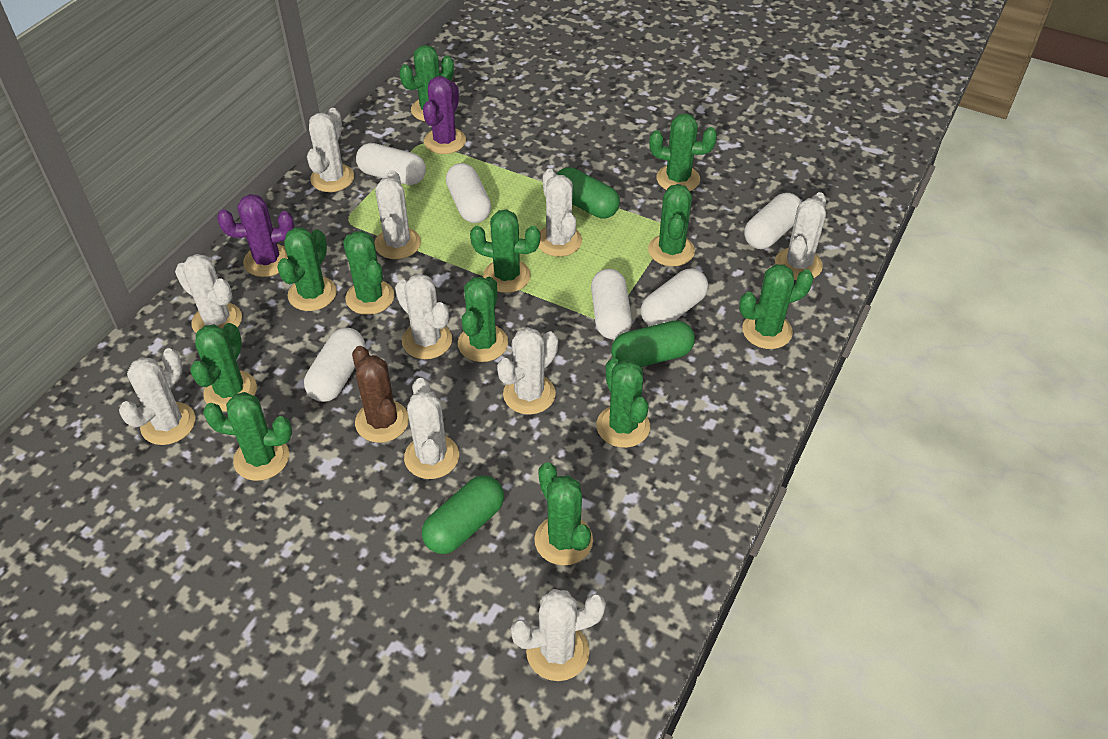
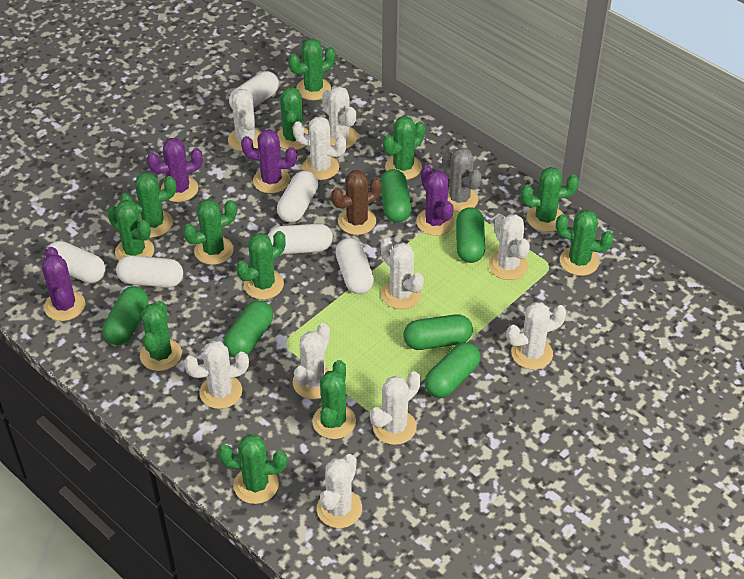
green capsule: [422,475,504,554] [556,167,620,219] [611,321,695,367] = 3 -> [103,286,148,345] [223,300,273,358] [380,169,412,222] [403,314,473,350] [424,342,480,398] [456,207,485,263] = 6
grey cactus: none = 0 -> [442,148,482,212] = 1
purple cactus: [217,194,294,277] [423,76,466,154] = 2 -> [42,247,85,321] [147,138,203,202] [241,129,297,193] [416,165,455,236] = 4

